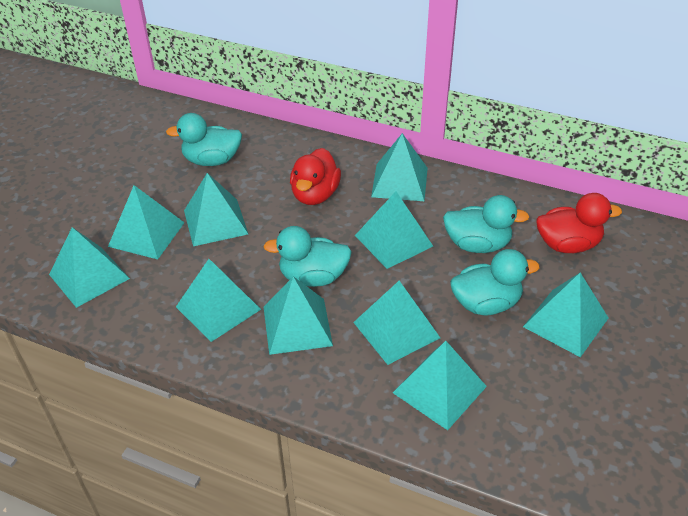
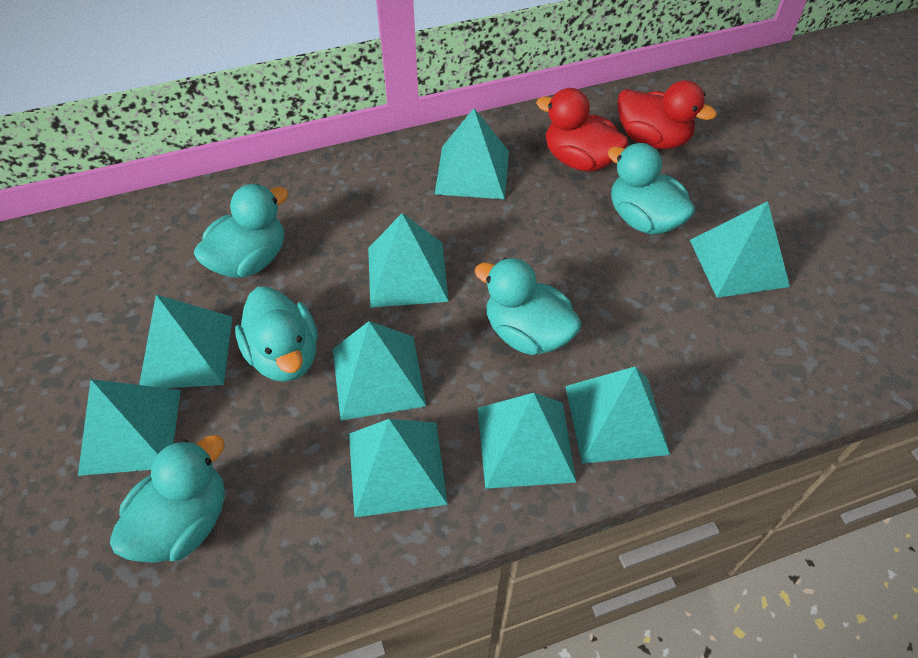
turquoise duck: [166,113,242,166] [263,226,352,287] [443,195,529,253] [450,249,540,315] = 4 -> [110,435,225,563] [194,184,289,278] [235,287,318,382] [475,258,582,355] [608,143,695,234] = 5
turquoise pyramid: [49,227,130,308] [108,185,185,259] [176,259,261,342] [184,173,248,246] [264,276,333,355] [353,281,440,365] [355,191,433,269] [371,133,428,201] [393,341,487,430] [523,273,608,357] = 10 -> [78,379,181,476] [139,295,233,388] [333,321,426,420] [349,419,448,517] [368,213,449,308] [435,108,509,199] [478,393,576,489] [565,366,670,464] [690,201,790,298] = 9

